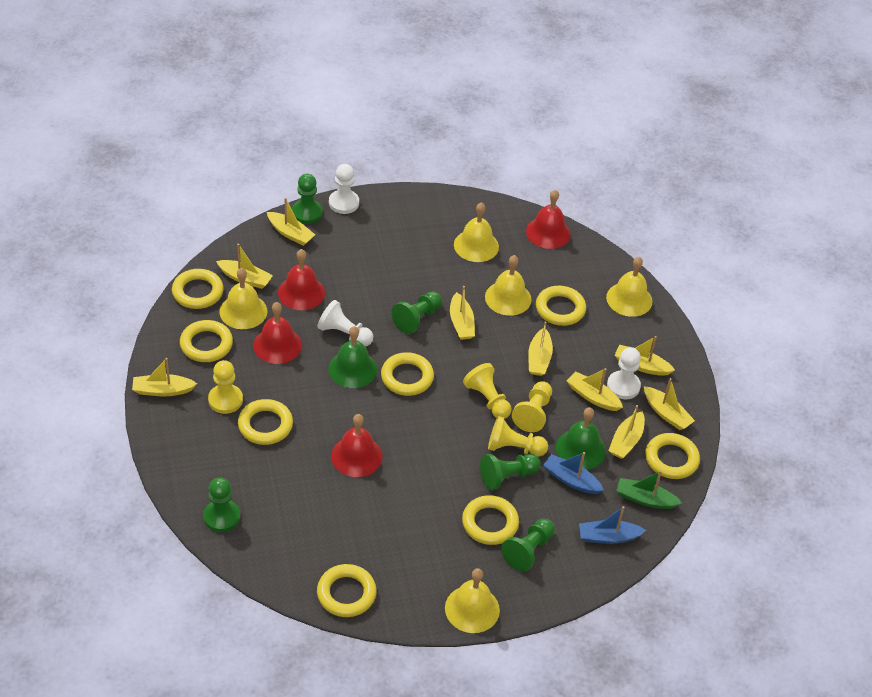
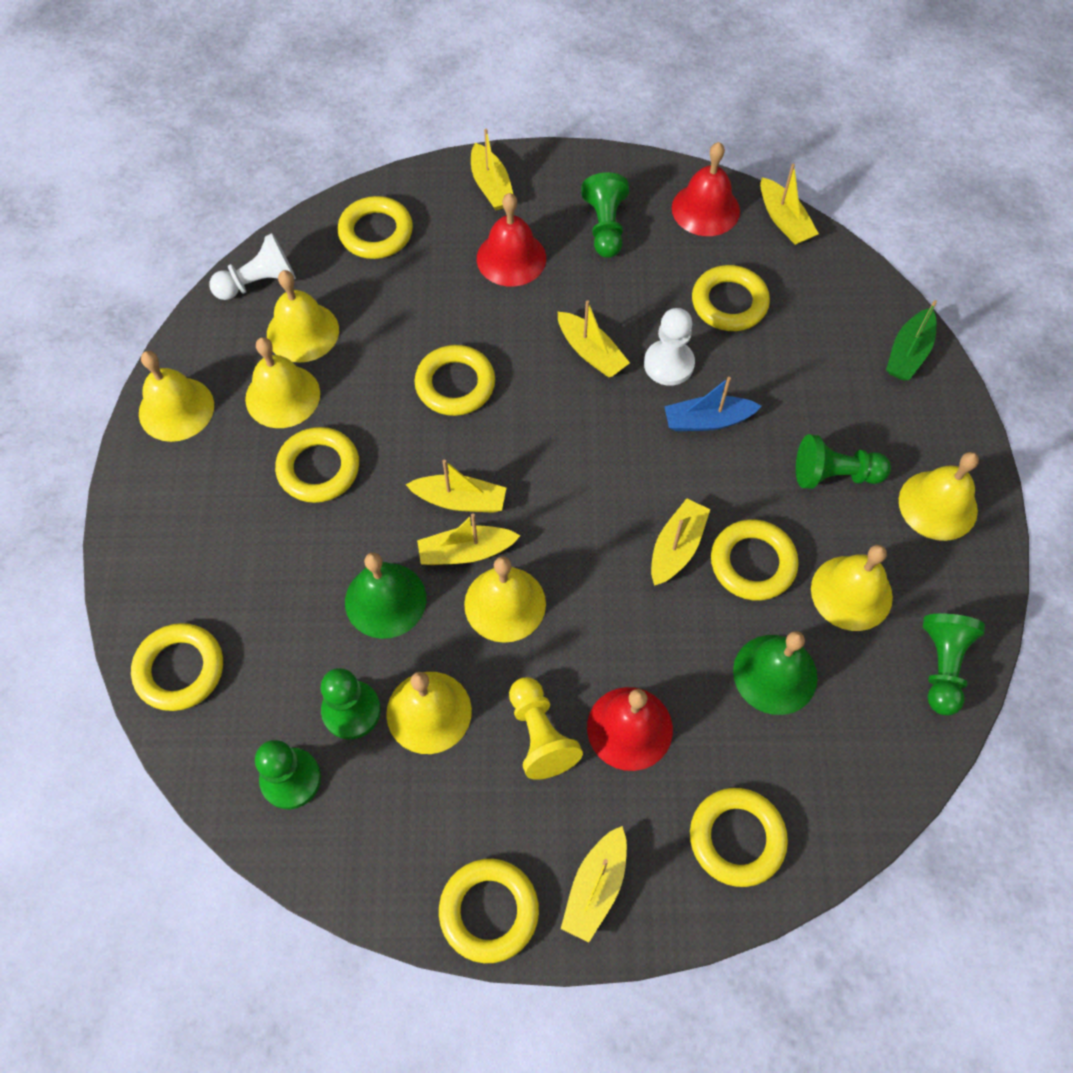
blue boat: [543,452,604,494] [579,506,646,544] = 2 -> [664,377,762,431] = 1
red bell: [253,302,302,364] [278,249,325,310] [331,414,382,477] [526,190,571,249] = 4 -> [477,193,546,286] [587,687,673,771] [672,142,740,236] = 3
white pawn: [317,300,373,347] [329,164,359,214] [607,347,641,399] = 3 -> [209,233,296,300] [644,308,695,386] = 2
yellow bell: [219,268,267,329] [445,568,500,633] [454,202,499,262] [485,255,531,316] [606,257,653,317] = 5 -> [139,351,214,442] [245,337,320,428] [267,270,339,363] [386,672,472,754] [464,557,546,643] [811,545,893,631] [899,452,979,541] = 7
yellow boat: [132,358,197,397] [216,244,273,289] [267,198,315,246] [450,286,475,340] [528,322,553,376] [567,368,623,411] [608,405,645,459] [614,336,675,376] [644,378,695,430] = 9 -> [406,460,506,513] [417,513,521,565] [471,129,514,210] [558,300,630,377] [561,826,627,943] [651,498,710,586] [760,164,819,245] = 7
yellow pawn: [208,360,243,414] [463,363,512,419] [488,416,548,457] [512,381,552,432] = 4 -> [509,677,583,780] = 1

